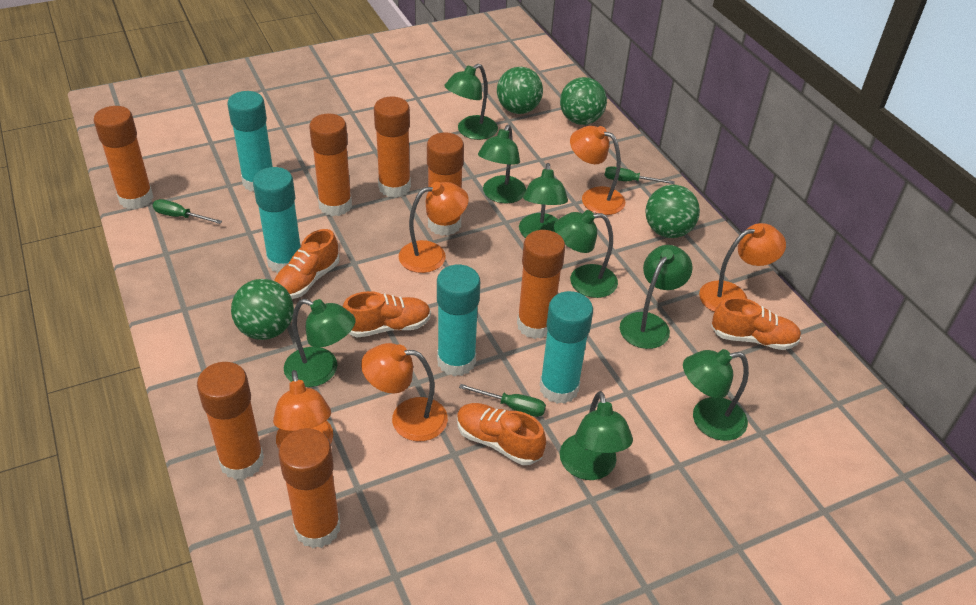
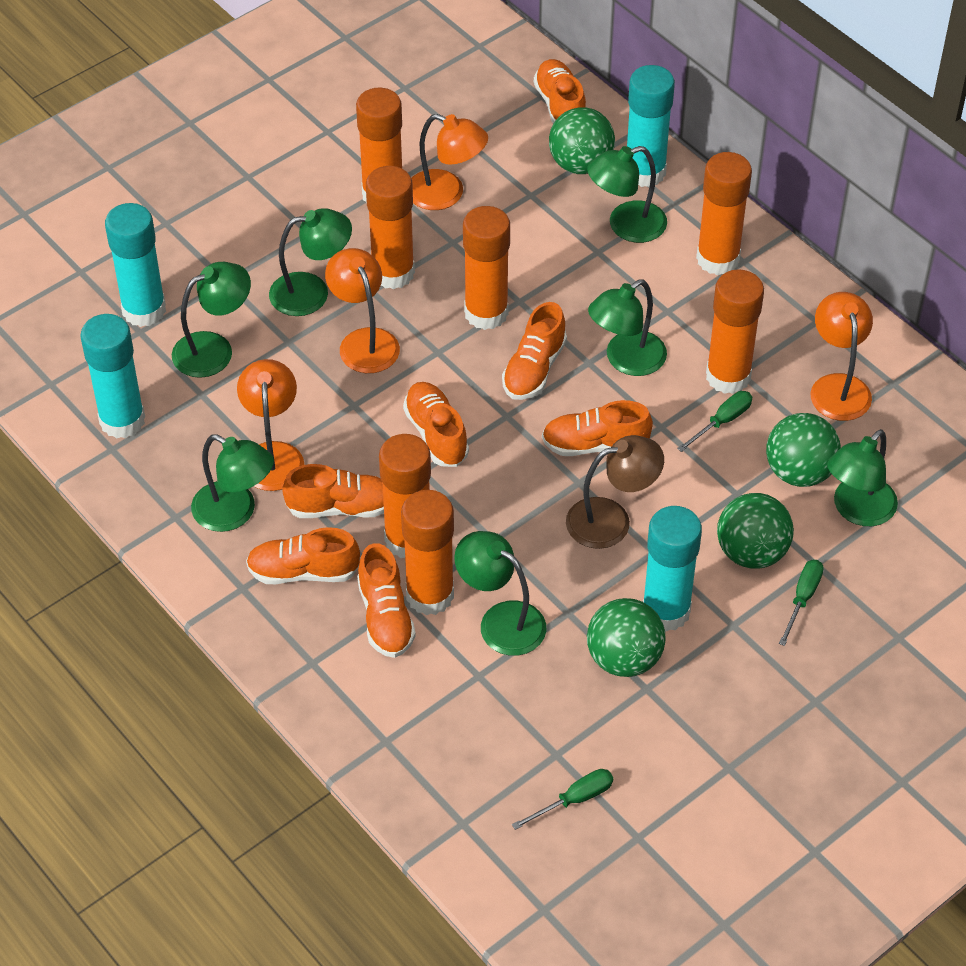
brown lamp: none = 0 -> [566,435,664,549] = 1
green lamp: [284,299,356,387] [444,64,498,140] [478,125,526,203] [519,163,568,238] [554,210,618,298] [560,391,633,480] [620,245,693,349] [683,349,749,441] = 8 -> [172,262,251,378] [191,435,274,532] [269,208,352,316] [454,531,546,656] [587,146,667,243] [588,279,667,376] [827,429,898,526] = 7
orange lamp: [273,370,333,449] [361,343,448,441] [399,182,469,273] [570,126,625,215] [699,223,786,312] = 5 -> [237,359,304,491] [325,248,400,373] [411,114,488,210] [810,292,873,421] = 4
orange shoe: [274,229,339,299] [342,291,431,338] [457,403,546,465] [711,297,801,350] = 4 -> [246,527,360,584] [282,464,384,518] [357,543,416,658] [403,382,469,467] [502,302,567,400] [534,59,586,124] [542,400,653,456] = 7

